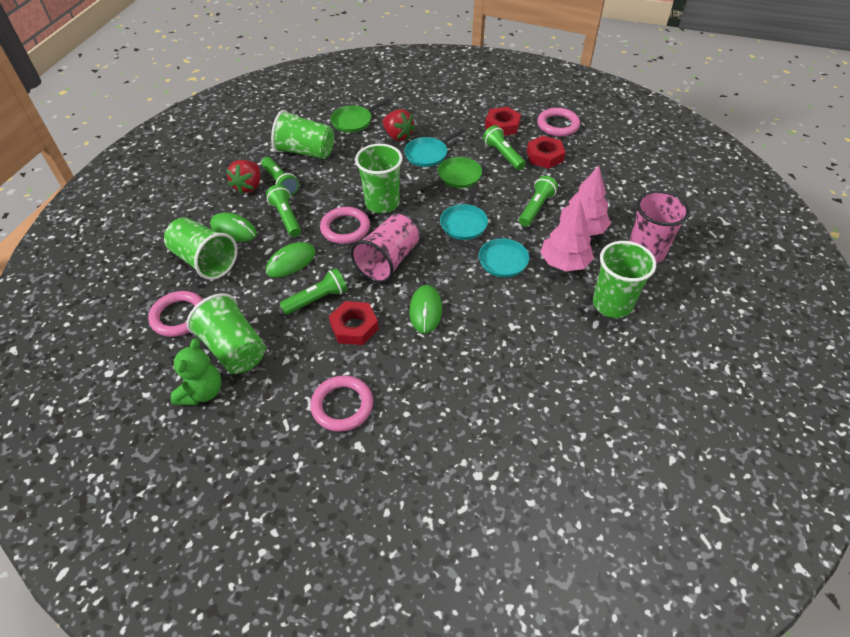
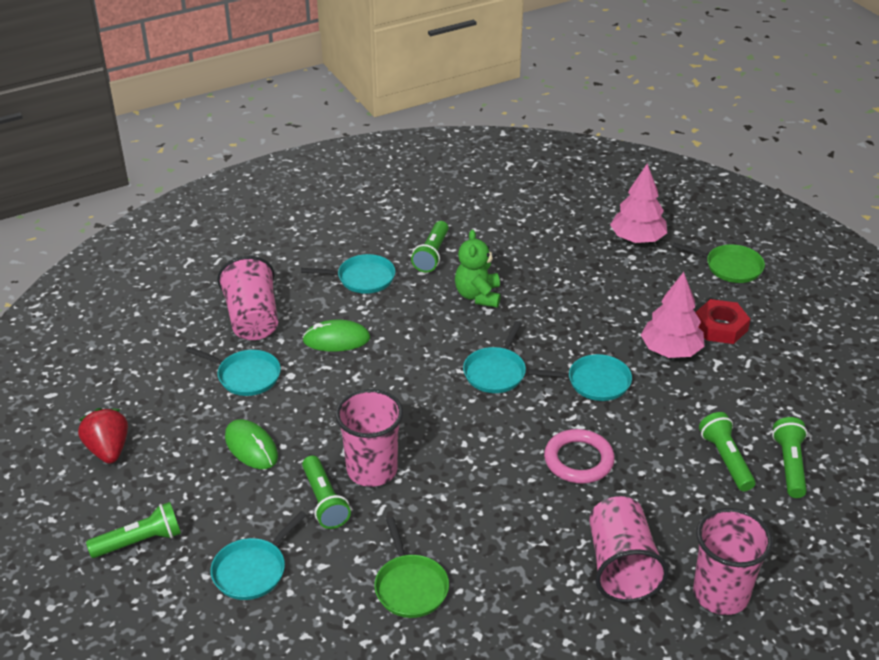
green cup: [164,217,238,280] [186,293,266,374] [271,110,334,159] [355,144,403,213] [593,241,656,318] = 5 -> none = 0
green mouse: [210,212,257,242] [266,242,316,278] [409,285,442,334] = 3 -> [225,419,278,469] [302,320,370,352] = 2
pink cup: [351,214,419,283] [629,191,690,264] = 2 -> [217,256,278,340] [335,389,403,487] [589,496,669,603] [693,508,773,615] = 4
pink ring: [148,291,203,337] [310,375,373,432] [320,207,370,244] [537,108,580,136] = 4 -> [544,429,615,484] = 1
red nut: [329,301,379,345] [485,107,521,136] [527,136,565,169] = 3 -> [696,299,750,344] = 1
red strawberry: [226,160,260,194] [382,109,415,141] = 2 -> [78,408,128,463] = 1
turquoise pan: [404,129,466,167] [440,183,488,240] [449,237,529,278] = 3 -> [186,347,281,396] [211,511,307,600] [301,254,395,294] [463,321,526,393] [528,354,632,401] = 5

